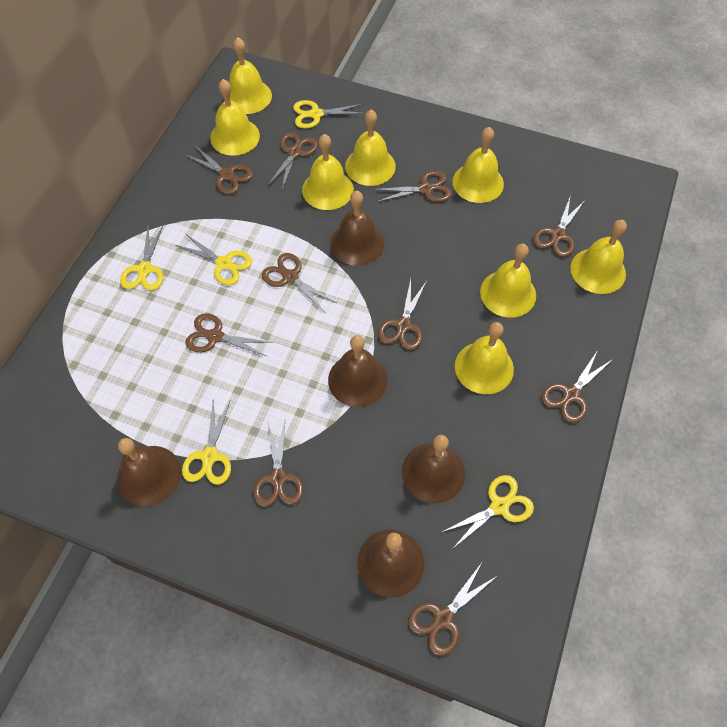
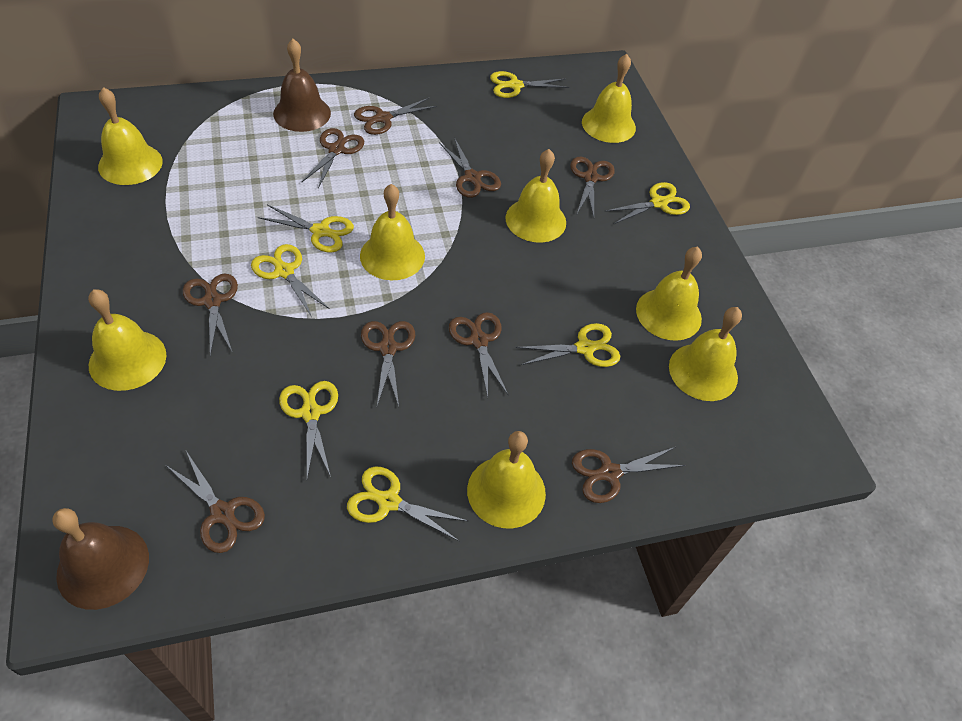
brown bell: [117,438,181,507] [328,335,388,407] [330,191,384,266] [357,530,425,597] [402,435,465,504] = 5 -> [52,508,149,610] [273,39,331,132] = 2
brown scissors: [184,146,253,194] [185,313,273,356] [253,418,303,507] [262,253,337,311] [268,132,318,189] [373,170,451,202] [378,279,427,350] [408,561,497,656] [533,195,585,257] [541,350,613,423] = 10 -> [166,451,265,553] [183,274,238,356] [301,128,364,188] [354,98,437,135] [361,321,415,406] [439,137,501,198] [449,312,509,397] [570,156,615,217] [572,447,686,503] = 9
yellow scissors: [120,226,163,291] [176,234,252,285] [182,399,231,485] [293,100,366,129] [442,475,534,548] = 5 -> [251,244,330,317] [258,205,354,253] [279,381,338,478] [347,466,468,542] [490,71,569,98] [516,323,620,367] [604,182,690,224] = 7

